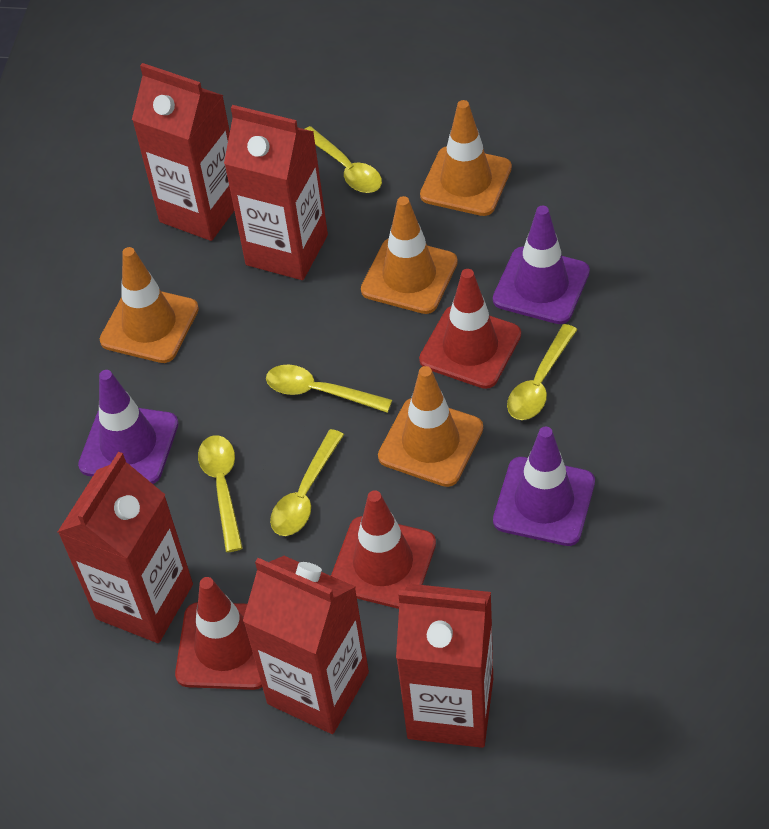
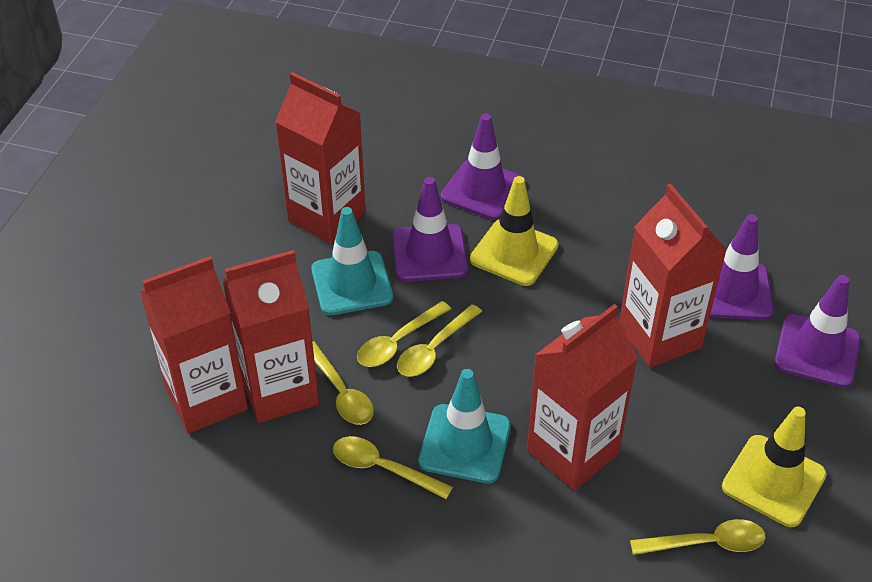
orange traffic cone: [100,247,199,363] [361,196,458,314] [378,366,483,487] [420,100,512,216] = 4 -> none = 0
purple traffic cone: [78,370,179,484] [493,206,590,324] [493,427,595,546] = 3 -> [393,177,468,282] [441,114,525,220] [710,214,774,320] [774,275,861,388] = 4
red traffic cone: [175,577,262,690] [331,490,436,609] [419,269,521,389] = 3 -> none = 0
turquoise traffic cone: none = 0 -> [311,207,393,315] [419,369,511,483] = 2
yellow traffic cone: none = 0 -> [470,176,559,286] [722,407,827,527] = 2

